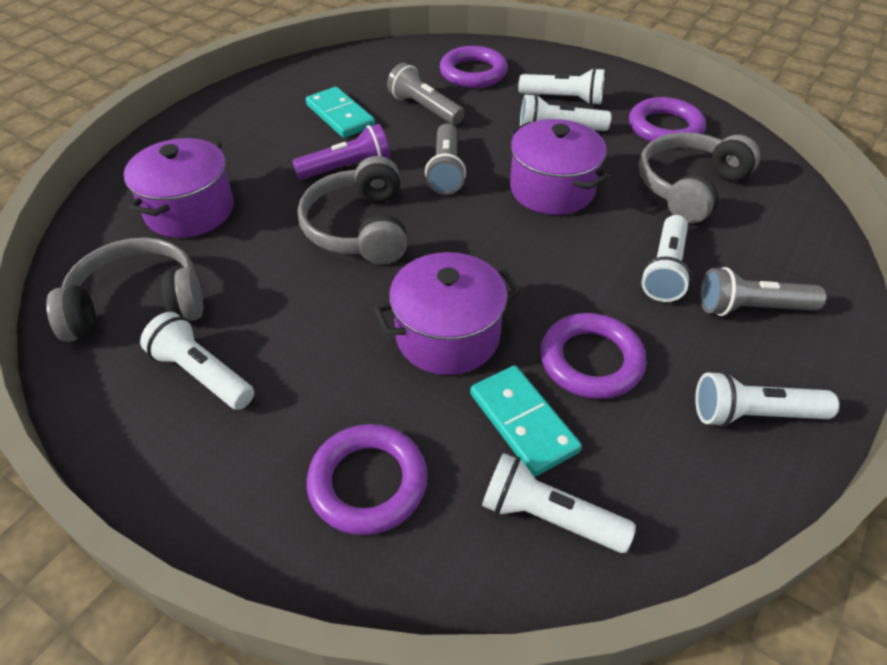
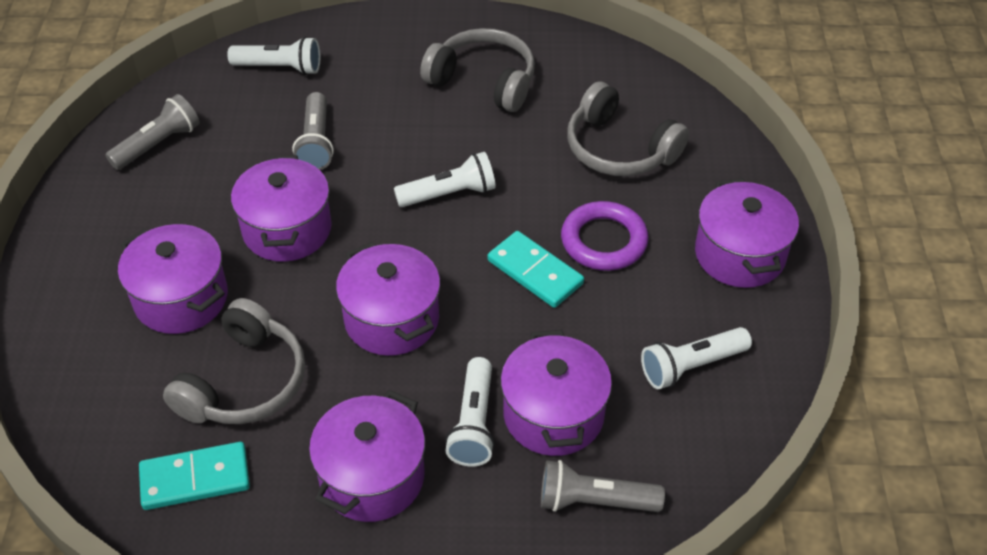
purple flashlight: [293,124,390,179] = 1 -> none = 0
purple pot: [124,138,234,238] [373,252,521,375] [509,119,610,215] = 3 -> [118,224,228,334] [231,155,332,262] [309,390,425,522] [336,242,440,356] [501,330,612,456] [695,178,799,288] = 6
purple ring: [307,424,428,535] [440,46,508,88] [540,313,646,399] [629,97,706,142] = 4 -> [561,201,649,271] = 1
white flashlight: [140,312,254,410] [482,453,636,553] [518,68,605,105] [520,94,611,131] [641,215,691,302] [695,371,839,427] = 6 -> [227,36,321,75] [394,152,496,207] [445,357,495,467] [641,327,752,389] = 4

